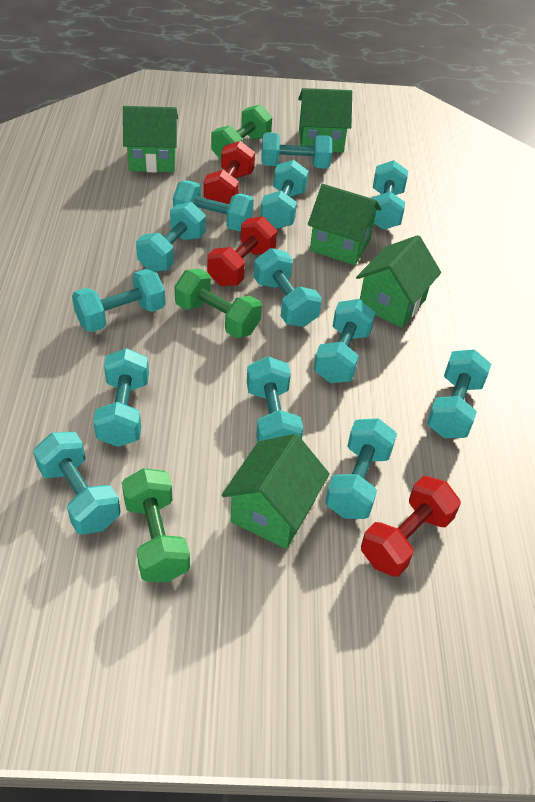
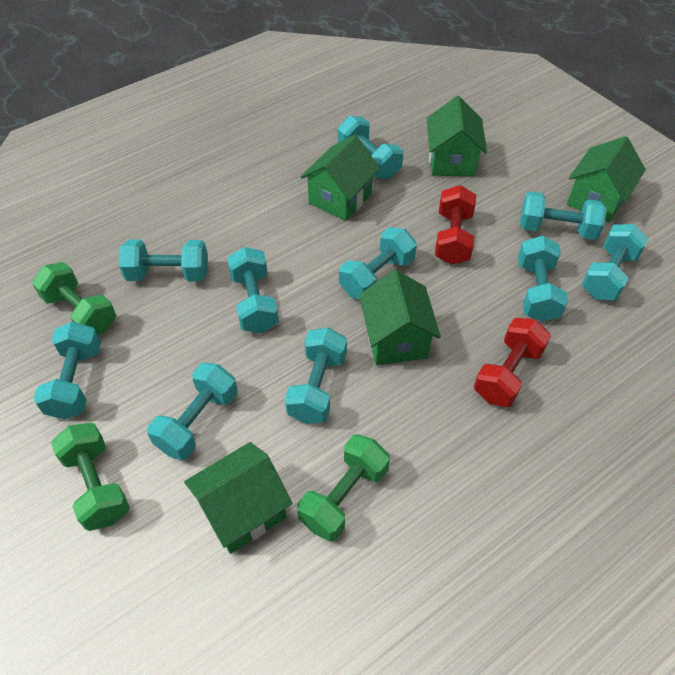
red dumbbell: [204,141,255,204] [207,217,277,286] [361,476,461,577] = 3 -> [435,185,476,265] [474,318,551,407] = 2
turquoise dumbbell: [33,432,121,535] [72,269,165,332] [93,348,149,447] [136,202,206,272] [173,181,254,231] [247,356,303,442] [254,248,322,327] [260,160,308,229] [261,132,332,169] [314,299,376,383] [325,418,397,519] [372,160,408,230] [427,349,491,438] = 13 -> [33,321,101,419] [119,239,208,282] [147,363,238,460] [227,247,279,333] [285,327,347,424] [338,116,403,179] [339,227,417,299] [518,236,568,322] [520,191,607,240] [582,224,649,300] = 10

